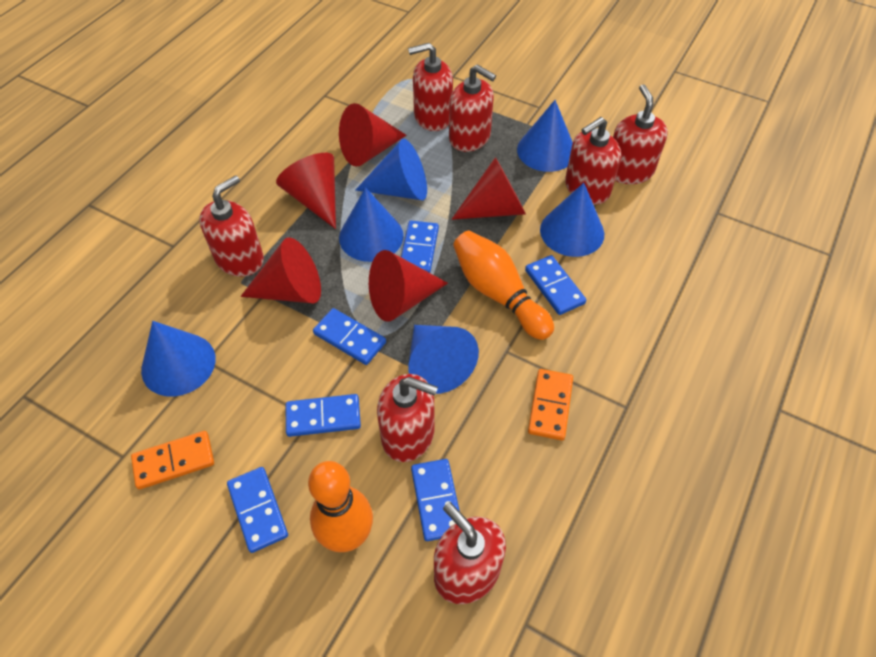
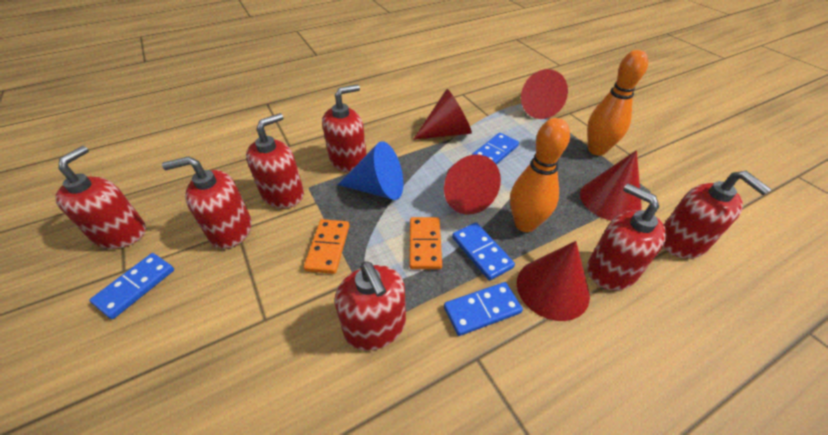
blue cone: [141,321,216,397] [339,187,404,262] [356,139,427,200] [409,325,479,394] [517,100,573,172] [540,183,604,257] = 6 -> [338,141,403,200] = 1
blue domino: [227,467,288,553] [286,394,361,437] [313,308,386,365] [401,221,439,273] [411,459,460,541] [525,255,586,315] = 6 -> [89,253,174,319] [444,282,523,336] [452,223,515,281] [472,133,519,165] = 4

